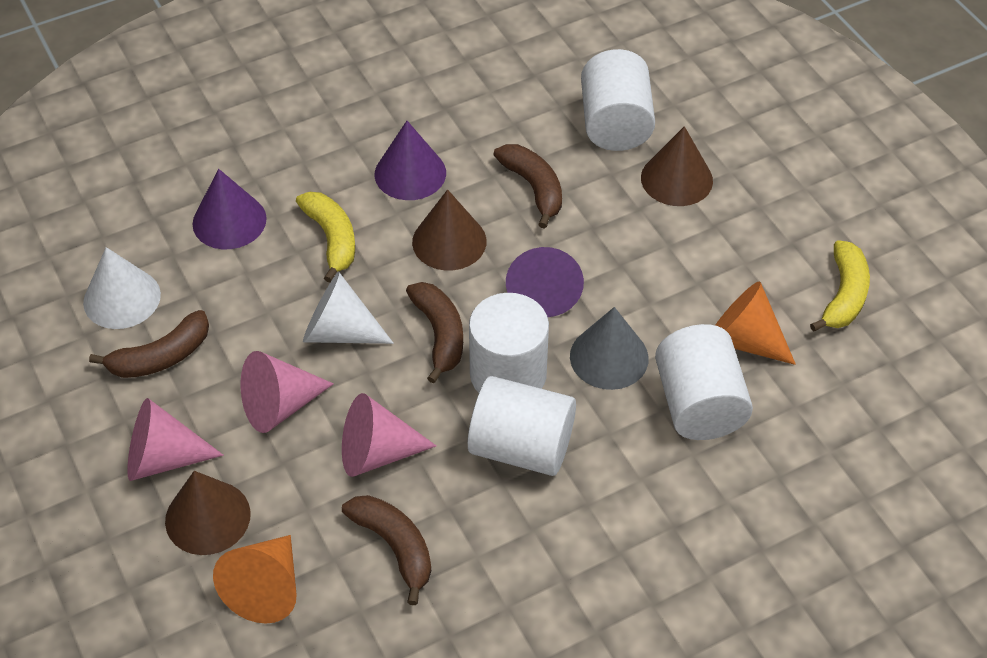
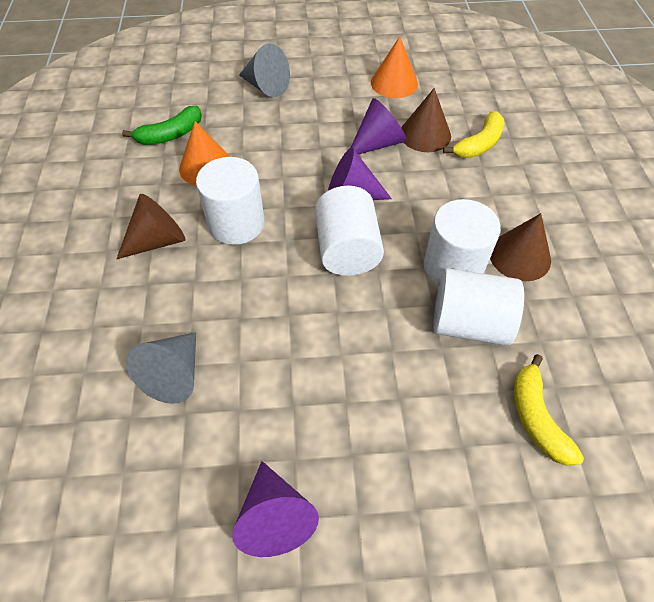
brown banana: [89,310,209,378] [342,495,431,605] [406,282,463,384] [494,144,562,229] = 4 -> none = 0
green banana: none = 0 -> [122,106,202,145] = 1
grey cone: [570,307,649,390] = 1 -> [126,332,196,404] [239,44,290,97] = 2
pink cone: [127,398,224,481] [241,351,334,433] [342,393,436,477] = 3 -> none = 0
white cone: [83,247,161,329] [303,272,394,344] = 2 -> none = 0

